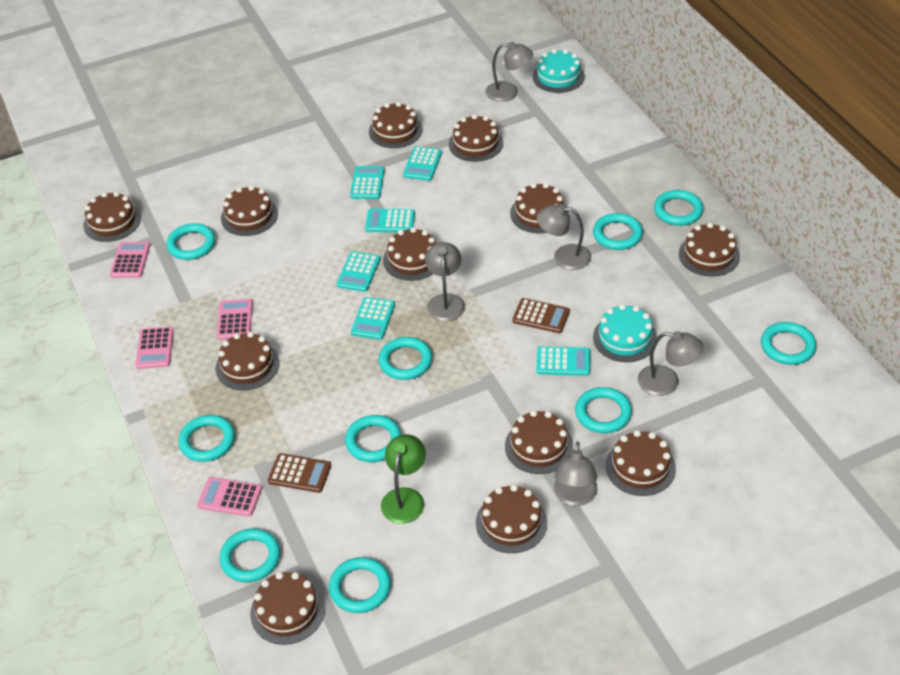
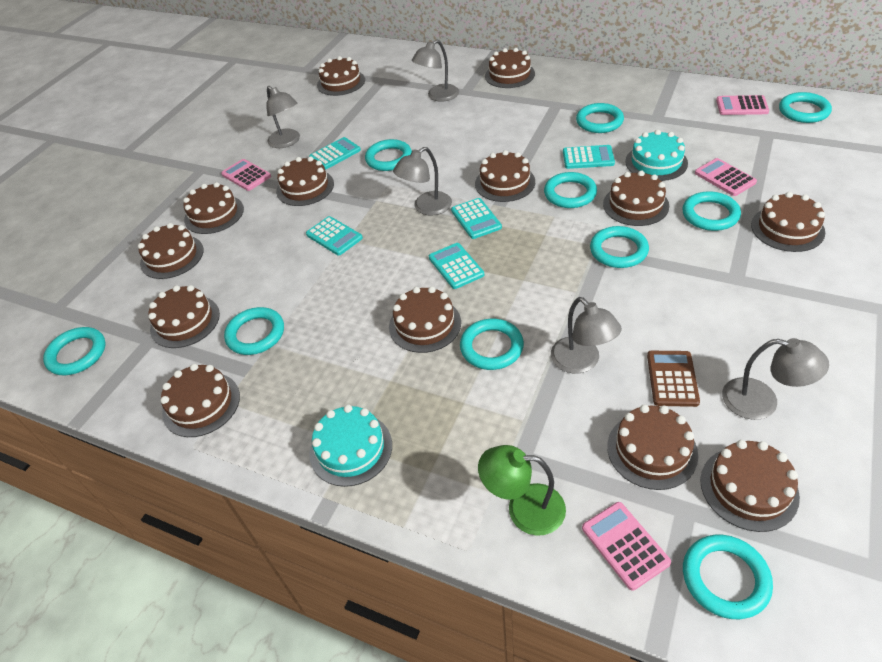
brown cake: [83,192,141,242] [216,332,280,390] [221,185,278,236] [250,572,325,645] [369,102,423,148] [383,227,436,281] [449,114,503,162] [476,485,547,553] [505,410,573,474] [510,183,568,234] [606,430,676,496] [679,223,740,277] = 12 -> [138,223,204,279] [148,285,220,348] [160,364,240,437] [183,182,244,234] [276,156,334,206] [317,56,365,96] [389,286,461,353] [475,150,535,202] [485,48,535,88] [603,171,669,226] [607,404,698,490] [700,440,800,532] [751,192,825,252] = 13
brown calculator: [268,453,331,493] [512,298,570,333] = 2 -> [647,351,700,407] = 1
turquoise calculator: [337,252,381,292] [350,166,385,199] [351,297,395,340] [365,209,415,232] [403,146,442,181] [536,346,590,376] = 6 -> [306,216,363,255] [309,137,361,170] [429,243,484,289] [451,198,502,239] [563,145,615,169] = 5

